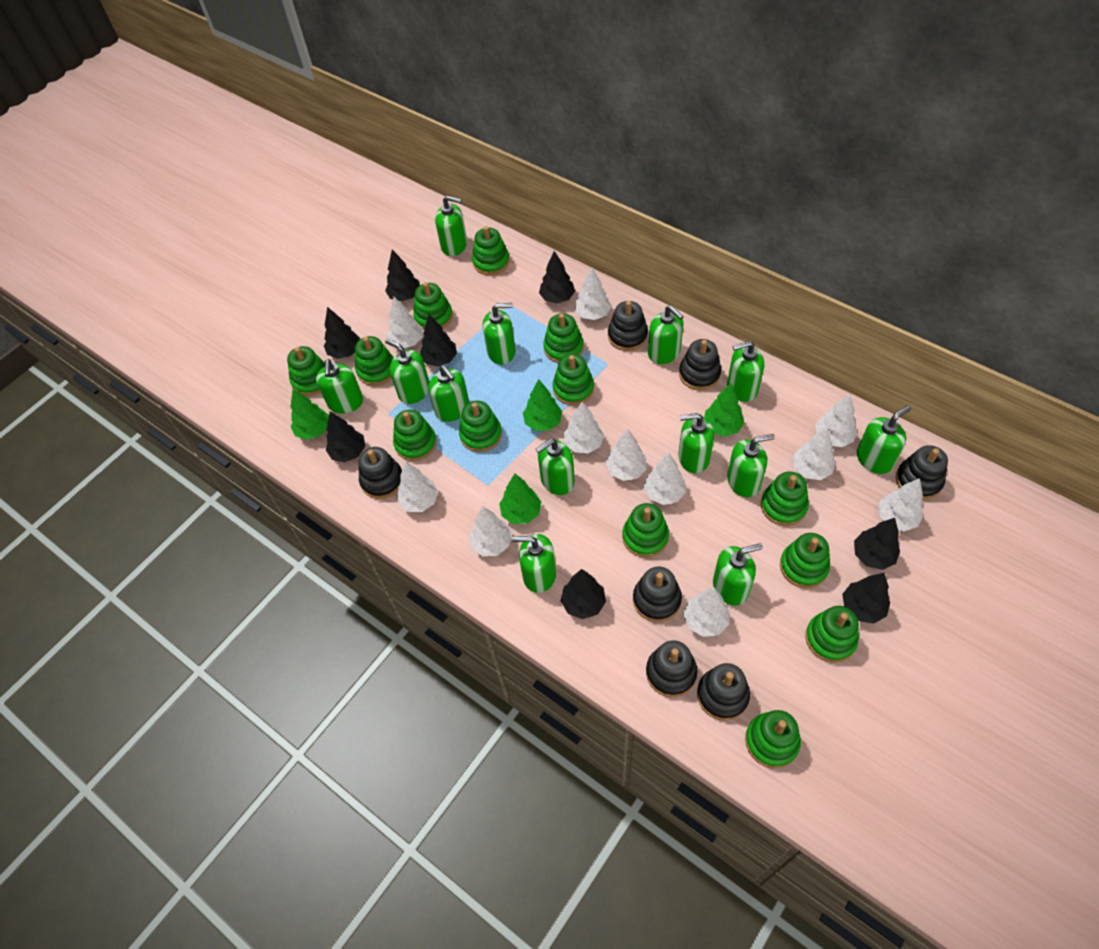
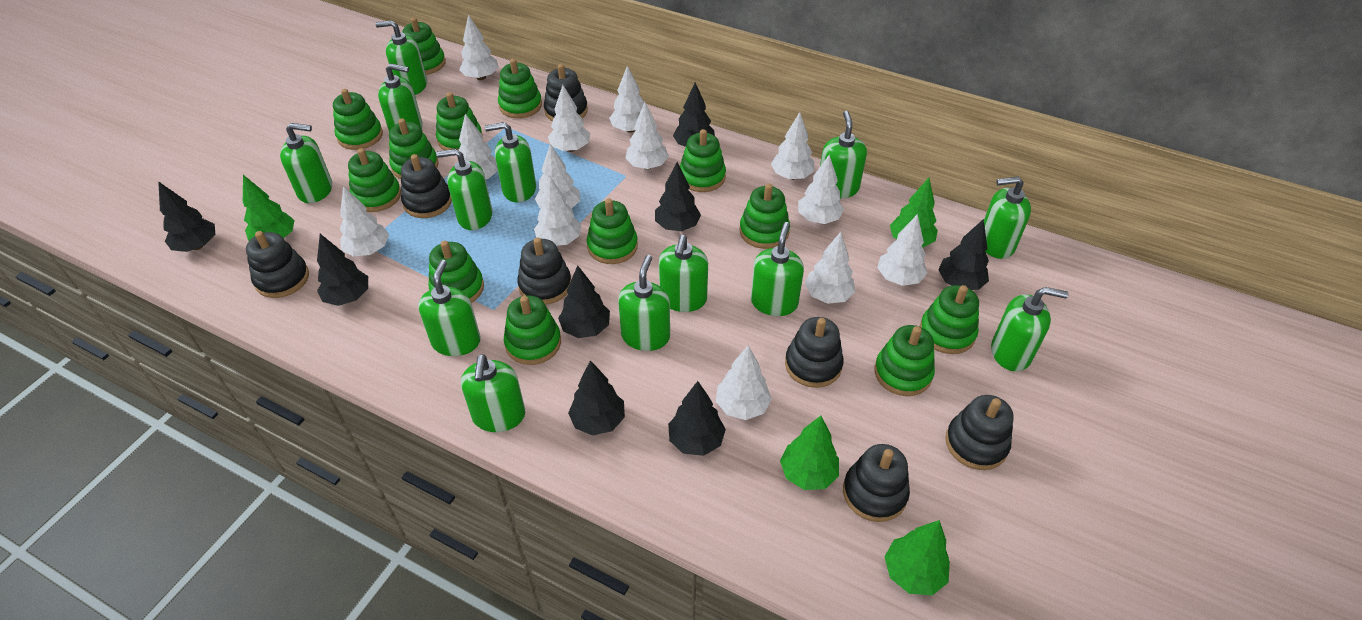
white tree: [387,297,423,348] [397,462,438,512] [469,506,512,556] [564,402,604,454] [575,267,611,320] [605,428,647,481] [644,453,686,505] [683,587,729,637] [792,427,835,480] [815,394,857,447] [878,478,924,531] = 11 -> [340,186,389,256] [459,15,499,80] [459,114,498,179] [534,177,581,246] [535,144,580,209] [548,85,590,152] [609,66,644,133] [625,102,669,169] [716,345,772,420] [771,112,814,180] [798,154,844,224] [805,232,855,304] [877,214,928,286] = 13

